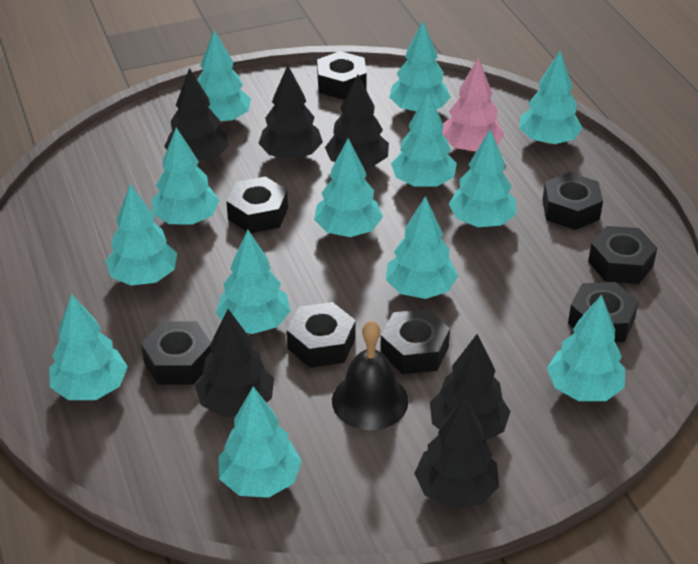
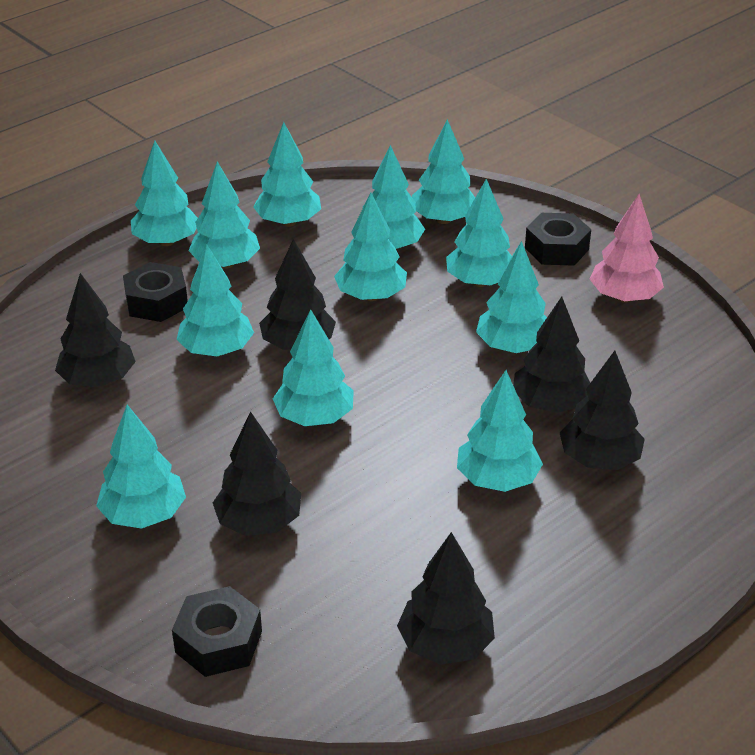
black bell: [332,320,408,430] = 1 -> none = 0
black nut: [141,321,212,385] [226,176,288,233] [287,302,356,368] [317,51,367,100] [380,309,450,374] [542,172,603,230] [568,282,639,342] [588,226,657,284] = 8 -> [123,262,188,322] [172,586,262,677] [525,213,591,266] = 3
turquoise tree: [49,294,128,400] [105,184,177,286] [152,127,219,225] [197,30,251,124] [216,230,290,334] [218,386,302,498] [314,138,383,237] [386,196,458,299] [389,22,451,113] [391,92,457,187] [449,129,516,227] [519,51,583,145] [547,295,625,401] = 13 -> [96,405,186,529] [131,141,198,246] [177,244,254,356] [189,161,260,269] [253,122,321,227] [273,309,354,426] [334,193,407,301] [363,145,425,249] [412,119,475,224] [446,179,512,287] [457,370,543,492] [476,241,547,353] = 12

